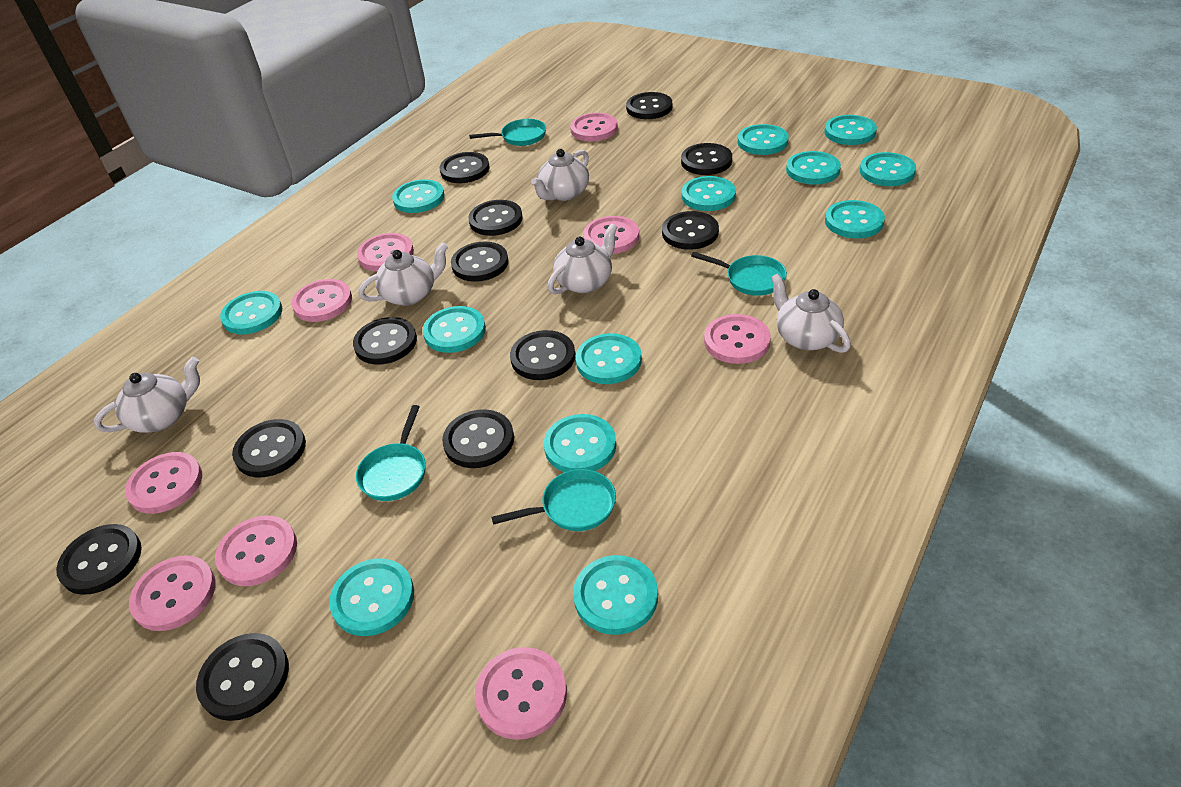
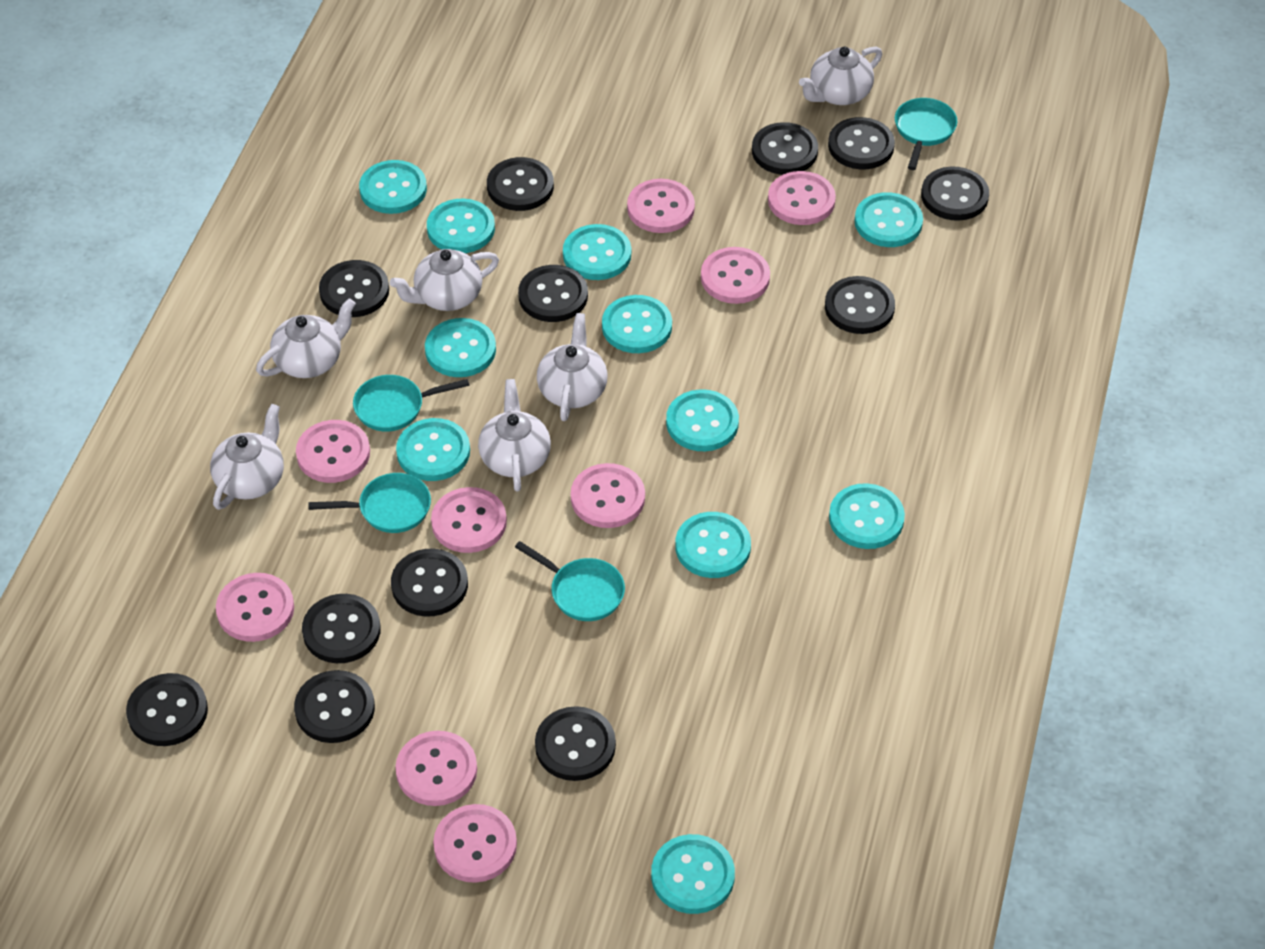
turquoise button: [220,291,282,334] [329,558,414,636] [392,179,444,213] [423,306,486,353] [544,414,616,472] [573,555,658,635] [576,333,642,384] [682,176,736,211] [738,124,789,155] [786,151,841,185] [824,115,877,145] [825,200,885,238] [860,152,916,186] = 13 -> [359,160,427,214] [396,418,470,481] [425,318,496,377] [427,198,495,253] [563,224,631,280] [602,295,672,353] [651,834,735,914] [666,389,739,451] [675,512,751,578] [829,483,905,549] [855,192,923,247] = 11
white teapot: [94,357,200,433] [358,242,448,306] [531,149,589,201] [547,223,617,294] [771,273,851,353] = 5 -> [210,404,284,510] [256,298,356,378] [390,249,499,311] [478,379,551,491] [537,313,608,421] [799,46,882,105] = 6

